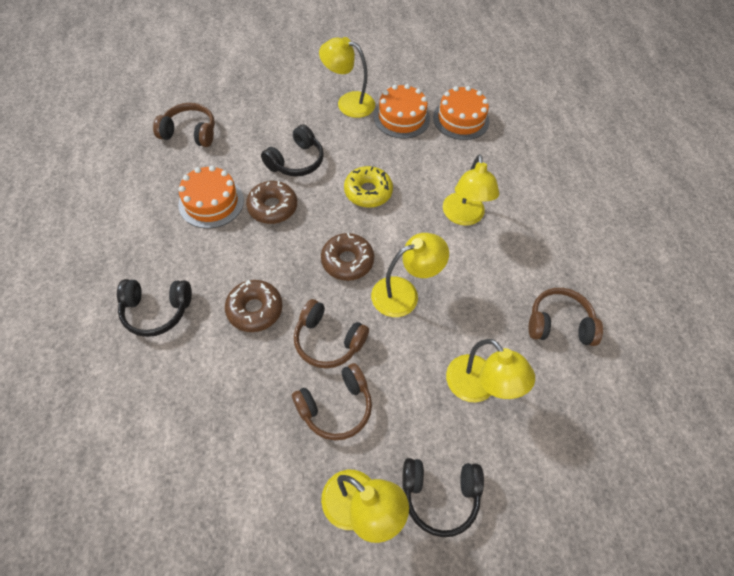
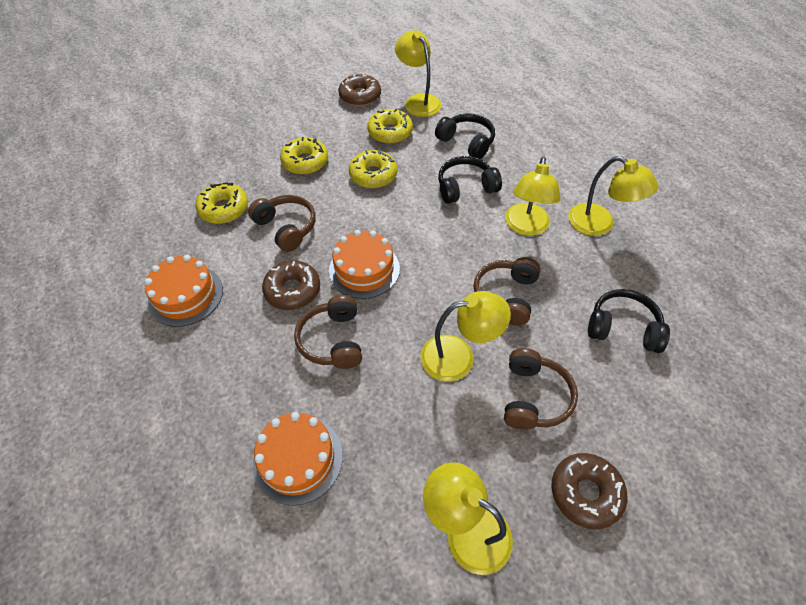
yellow donut: [344,166,393,208] = 1 -> [195,182,248,224] [280,137,328,175] [349,150,397,188] [367,109,413,144] = 4

